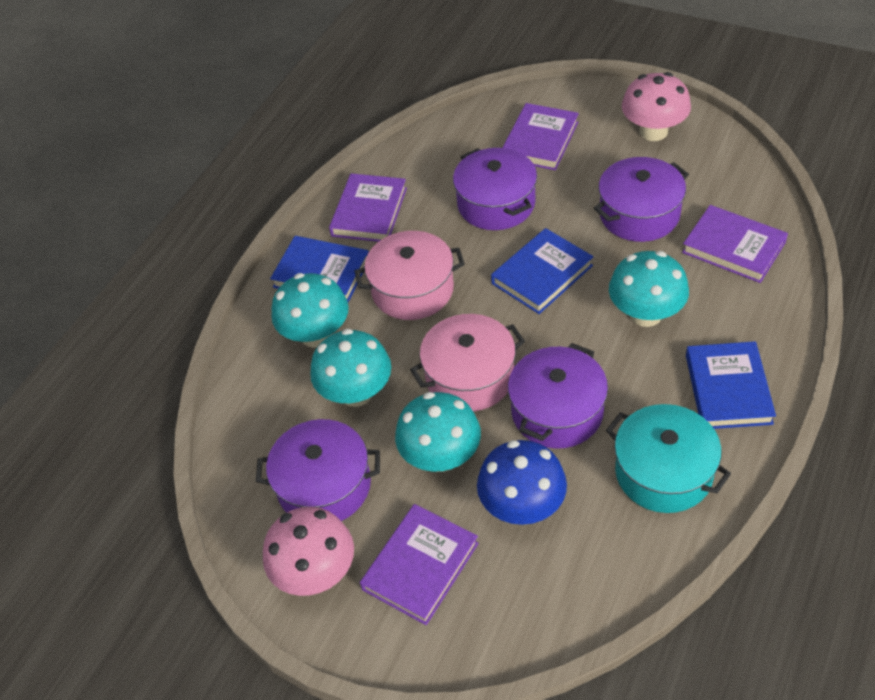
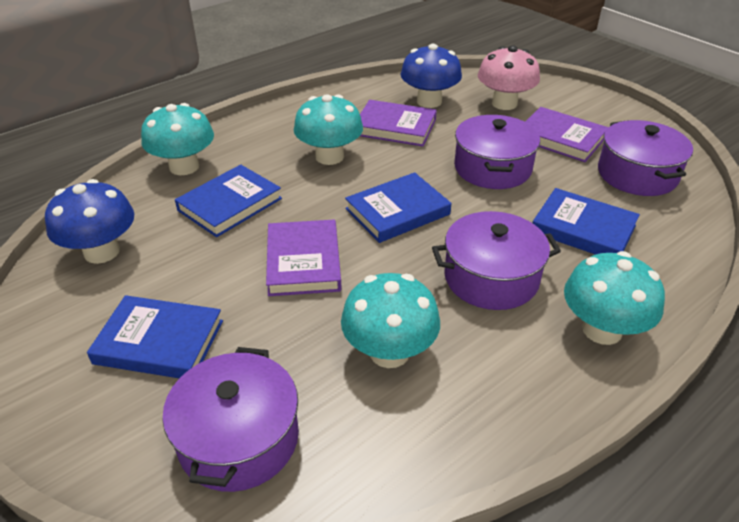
blue book: [270,236,369,302] [491,228,593,314] [686,341,776,429] = 3 -> [87,295,223,378] [175,165,282,237] [345,172,451,243] [533,188,640,255] = 4
blue mushroom: [477,440,567,525] = 1 -> [45,179,134,264] [400,44,462,108] = 2
pink mushroom: [263,507,354,596] [622,72,691,141] = 2 -> [478,45,540,110] = 1
pink pot: [355,231,465,320] [410,314,525,411] = 2 -> none = 0
purple book: [329,173,407,242] [360,504,479,625] [502,103,579,170] [682,205,788,283] = 4 -> [266,220,342,296] [360,100,437,146] [525,107,609,162] = 3
turquoise pot: [606,404,731,513] = 1 -> none = 0

